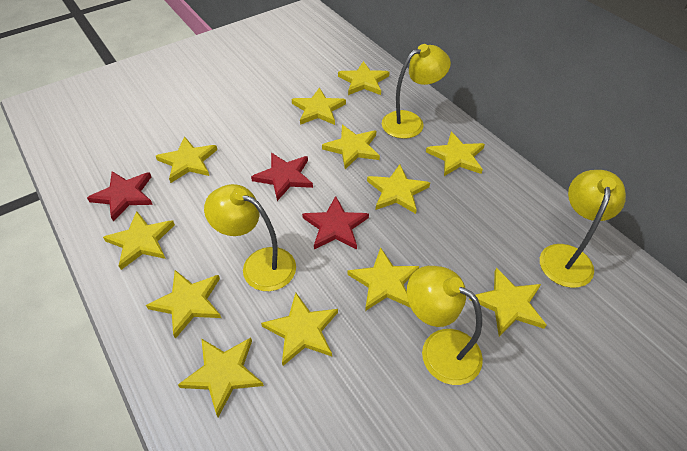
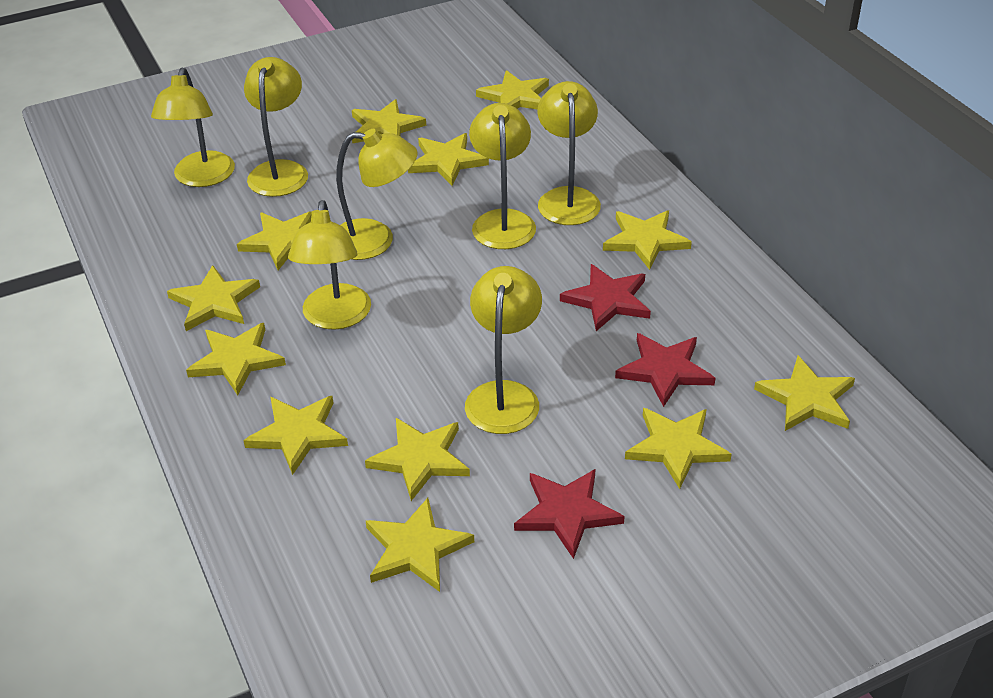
yellow lamp: [204,184,296,291] [382,44,451,139] [407,266,483,385] [540,170,626,288] = 4 -> [151,68,235,187] [244,57,308,197] [288,200,371,330] [336,129,417,260] [465,266,542,434] [469,103,536,249] [537,81,601,225] = 7

